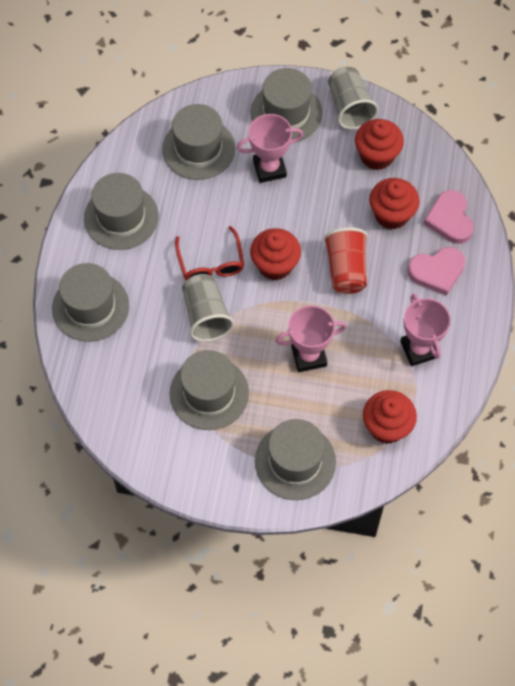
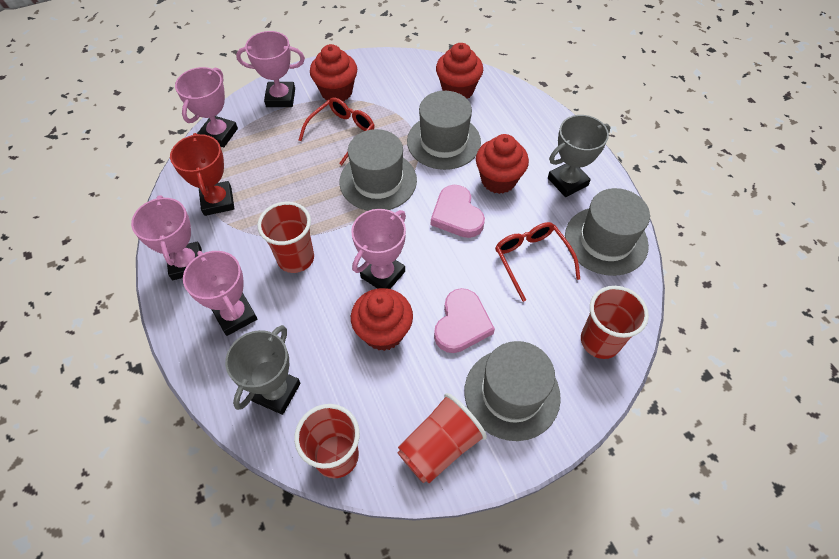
grey cup: [182,274,234,342] [328,67,378,130] = 2 -> none = 0
grey hat: [52,263,129,342] [84,173,159,250] [162,104,235,180] [169,350,249,430] [250,68,322,142] [255,419,336,500] = 6 -> [339,129,417,211] [407,91,481,170] [464,341,561,441] [565,188,650,276] = 4
grey trophy: none = 0 -> [225,325,301,415] [548,115,610,197] = 2
pink trophy: [237,114,303,183] [275,305,347,372] [400,294,451,366] = 3 -> [131,195,202,280] [175,67,238,147] [183,251,257,336] [236,31,305,107] [351,209,406,289] = 5
red cup: [324,227,368,294] = 1 -> [257,202,314,273] [294,404,360,478] [398,393,487,483] [581,286,649,359] = 4
red glasses: [175,226,244,280] = 1 -> [299,97,374,165] [495,222,580,302] = 2
red trophy: none = 0 -> [170,133,235,216] = 1

